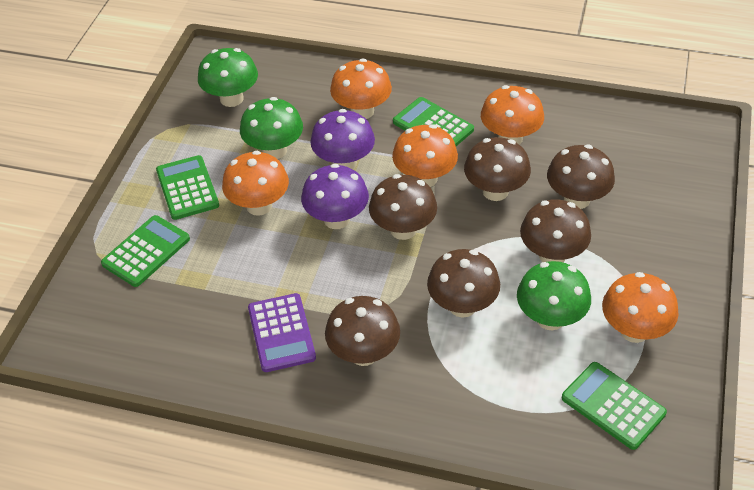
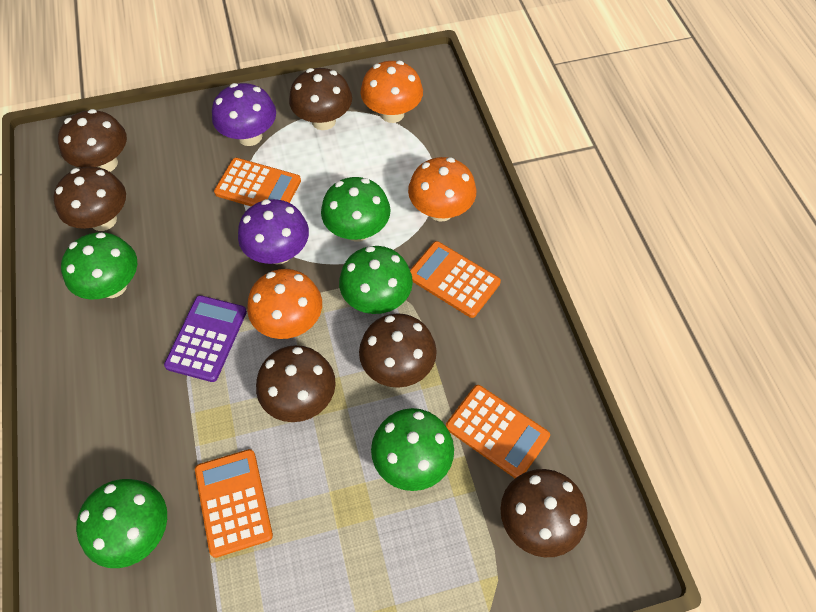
green calculator: [101,215,190,287] [156,155,219,220] [393,97,474,146] [562,362,667,450] = 4 -> none = 0
green mushroom: [198,48,258,107] [240,97,303,159] [517,261,591,331] = 3 -> [61,232,137,299] [76,479,167,568] [321,177,391,242] [339,246,413,314] [371,408,454,491] = 5
orange calculator: none = 0 -> [195,449,273,558] [214,158,301,206] [410,241,501,318] [446,385,550,478] = 4
orange mushroom: [222,151,289,216] [330,58,392,119] [392,124,458,187] [481,85,544,145] [602,272,679,343] = 5 -> [247,269,322,339] [361,61,423,123] [408,157,476,222] = 3

